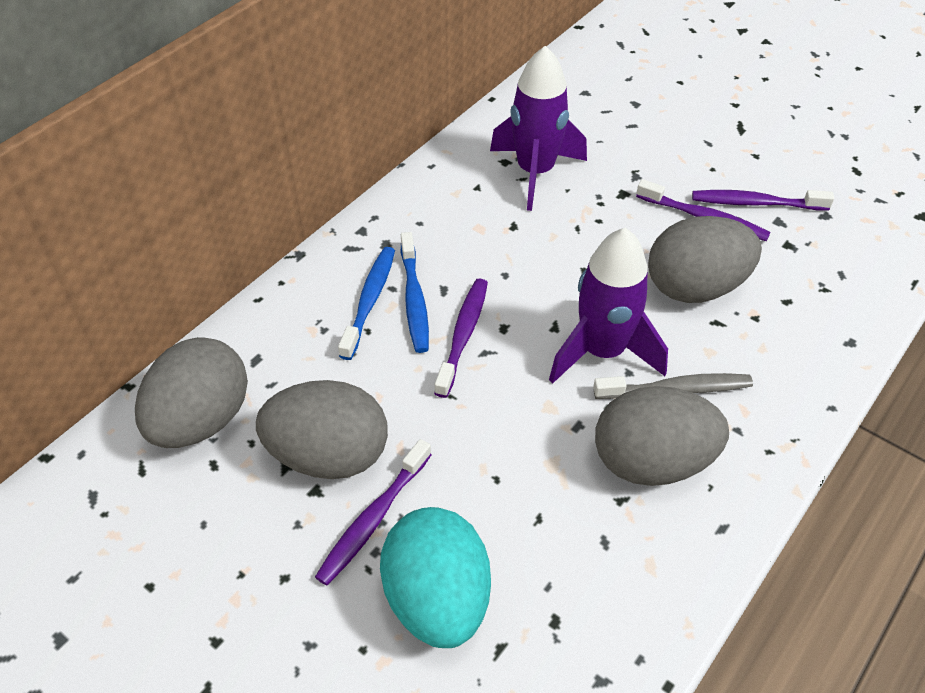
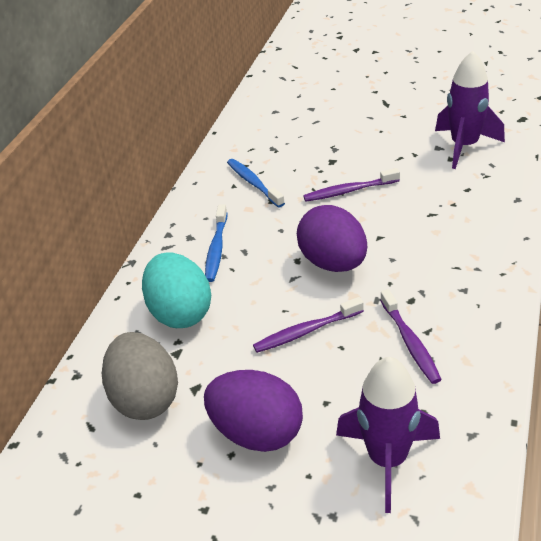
grey egg: [135,337,248,448] [256,380,388,479] [595,386,729,486] [648,216,762,303] = 4 -> [102,332,178,420] = 1
grey toothbrush: [593,373,753,399] = 1 -> none = 0
purple egg: none = 0 -> [204,370,303,452] [297,205,367,272] = 2
purple toothbrush: [315,439,432,586] [434,279,488,398] [636,179,771,241] [692,190,834,210] = 4 -> [253,297,364,353] [303,168,400,202] [380,289,442,384] = 3

